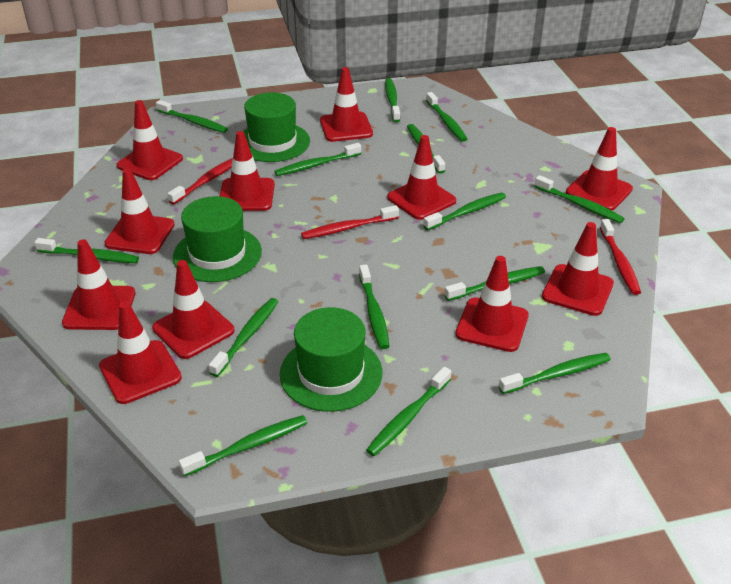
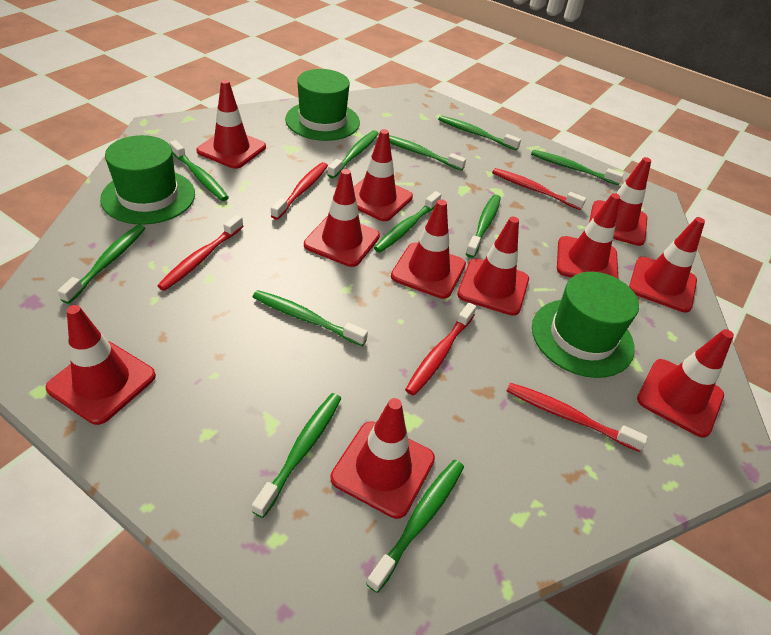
green toothbrush: [34,238,139,263] [156,100,228,133] [179,415,307,477] [209,298,279,377] [274,143,361,176] [359,265,390,349] [366,367,451,456] [385,78,400,122] [407,124,445,174] [423,192,506,230] [426,92,467,142] [444,266,545,301] [499,353,611,394] [535,175,625,223] = 14 -> [57,224,145,304] [169,140,229,201] [252,393,341,518] [253,290,368,346] [327,130,379,178] [366,460,464,593] [374,191,441,253] [389,135,466,171] [438,116,521,150] [466,194,501,258] [531,150,624,185] = 11
red toothbrush: [167,158,233,204] [301,205,399,239] [600,219,641,295] = 3 -> [157,215,244,291] [271,162,328,220] [405,303,476,396] [492,168,586,210] [507,383,648,452] = 5

